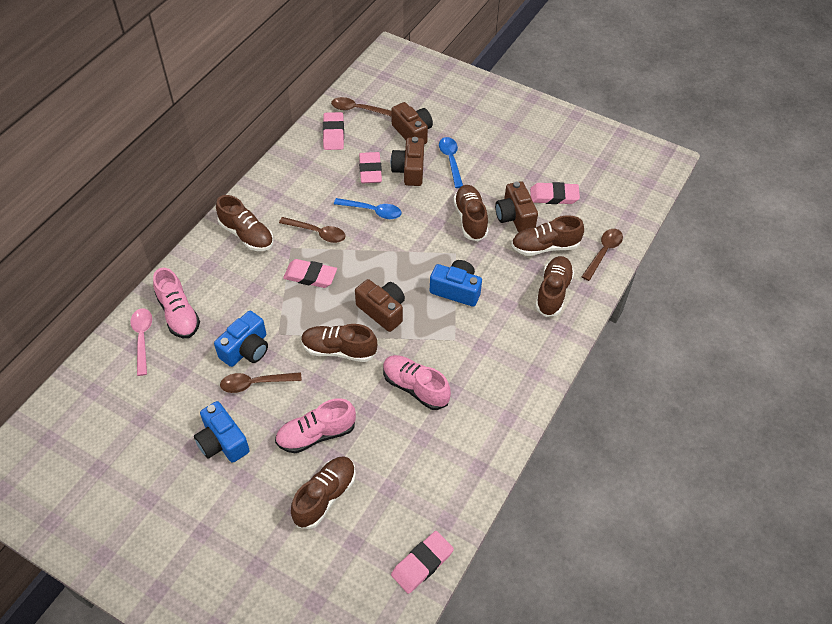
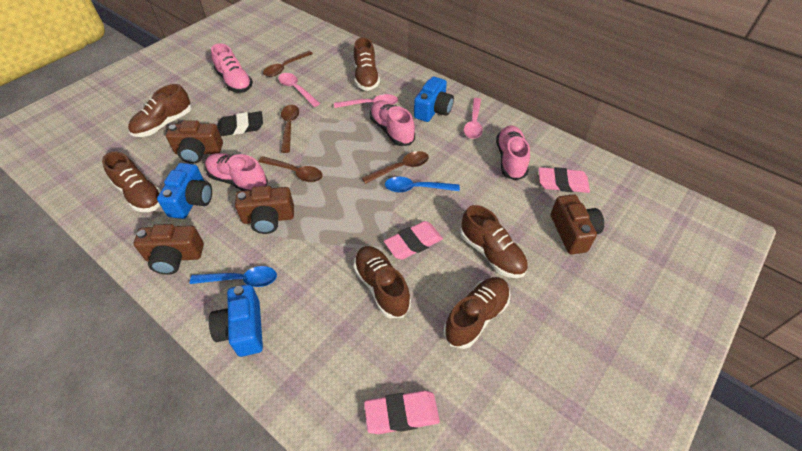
black eraser: none = 0 -> [217,111,263,136] = 1
pink eraser: [283,259,337,288] [323,112,344,150] [359,152,382,183] [391,531,454,594] [530,182,580,204] = 5 -> [364,390,440,434] [384,221,443,260] [538,167,590,193] = 3
pink shoe: [153,268,200,338] [275,398,356,453] [383,355,451,410] = 3 -> [205,153,268,191] [211,43,253,93] [370,100,415,146] [496,125,530,181] = 4
pink spoon: [130,308,152,376] = 1 -> [278,73,320,107] [334,94,398,108] [464,98,483,139] = 3

